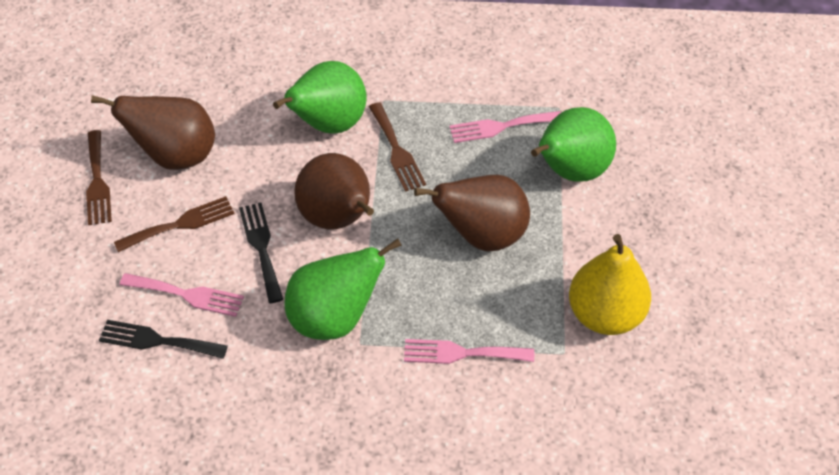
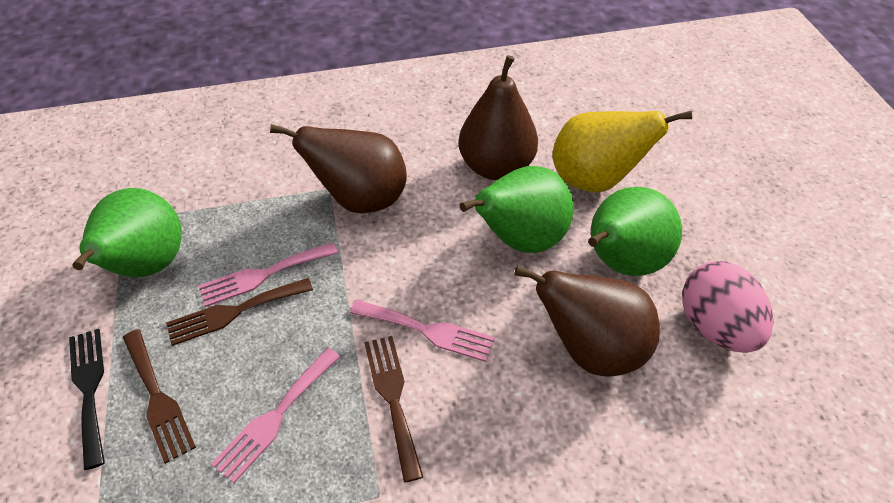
black fork: [99,320,228,359] [239,202,283,303] = 2 -> [69,329,105,470] = 1
pink egg: none = 0 -> [682,261,773,353] = 1

